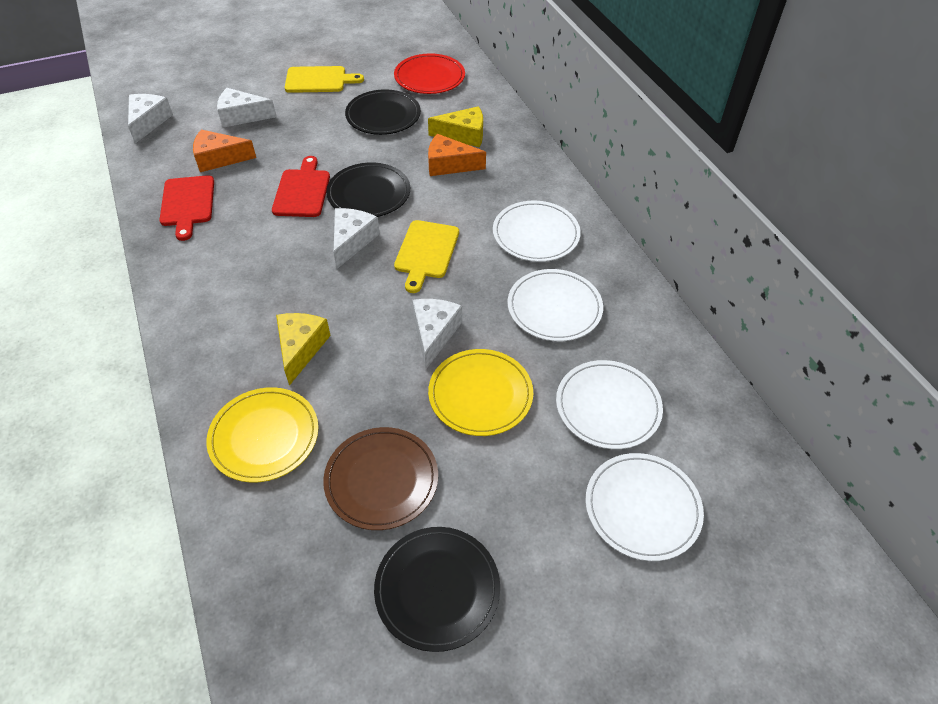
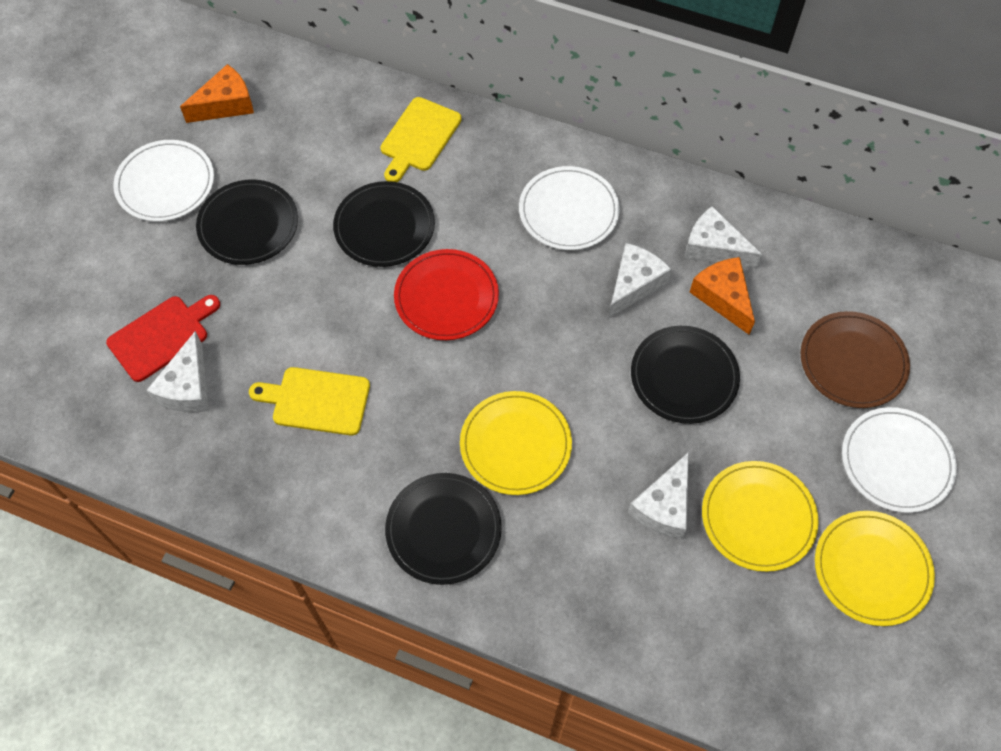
black plate: [326,163,410,217] [345,89,421,135] [374,527,500,652] = 3 -> [196,179,298,265] [333,181,435,267] [385,473,502,585] [631,326,740,424] = 4
red cutting board: [159,175,214,241] [272,156,330,217] = 2 -> [106,295,220,382] = 1
white plate: [493,201,581,262] [508,269,603,341] [556,360,663,449] [586,453,704,561] = 4 -> [113,140,214,222] [519,166,620,250] [842,407,957,513] = 3
yellow cheese: [276,313,331,386] [428,106,483,147] = 2 -> none = 0
yellow plate: [206,387,319,483] [428,349,533,436] = 2 -> [460,391,572,495] [702,461,819,572] [815,511,935,626] = 3

